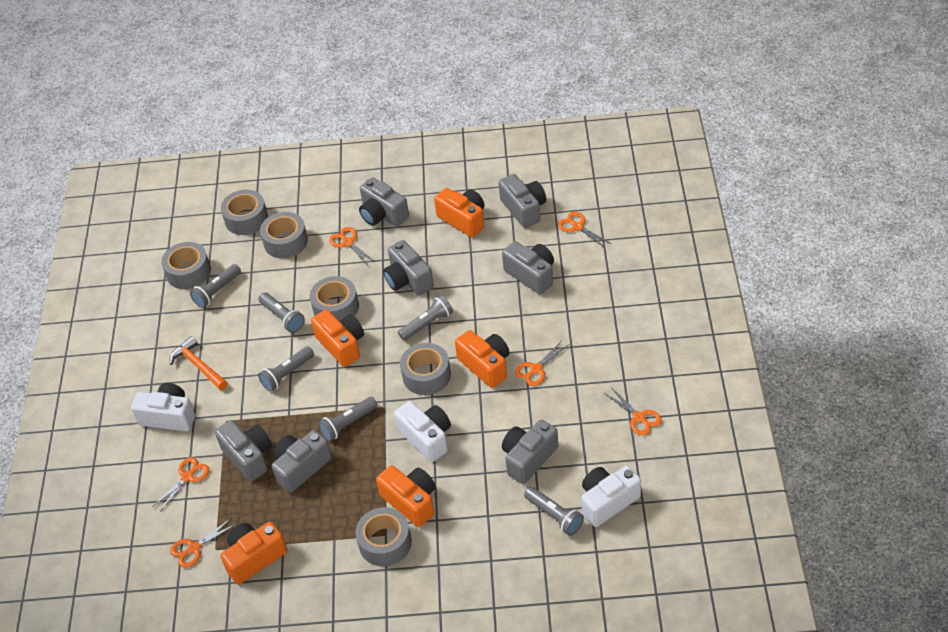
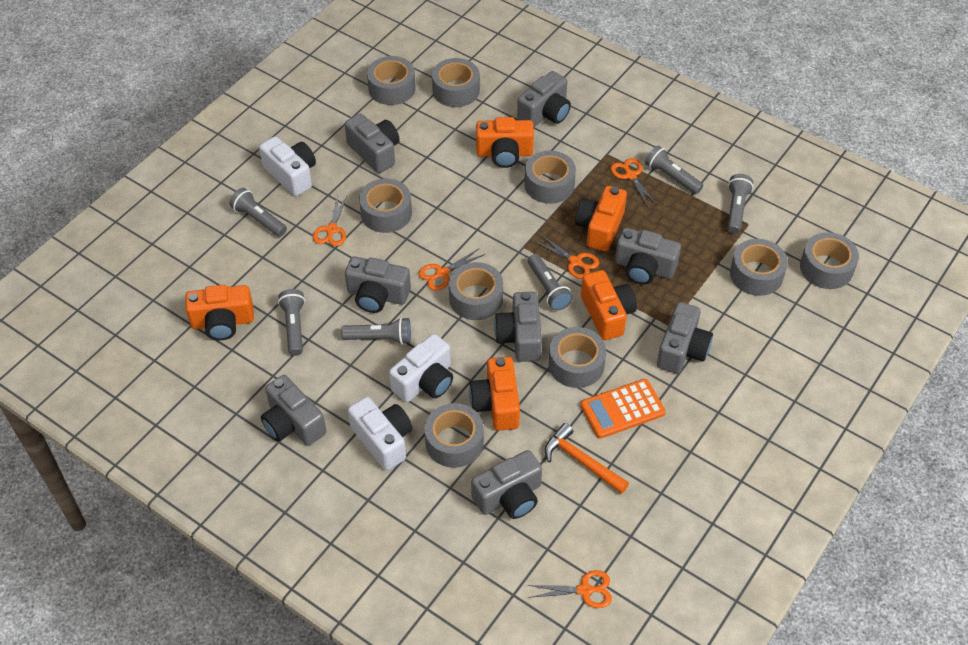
grey camera: [215,420,272,482] [272,430,332,493] [359,177,409,227] [383,240,434,296] [498,174,546,228] [502,241,554,294] [502,420,558,484] = 7 -> [261,375,326,446] [344,114,400,173] [345,256,411,313] [471,450,542,519] [494,292,542,362] [517,71,571,128] [615,228,681,285] [657,302,713,374] = 8
grey tape: [162,242,211,289] [221,190,268,235] [260,212,308,258] [310,276,359,321] [355,507,412,566] [400,343,451,395] = 6 -> [359,178,412,233] [367,56,416,105] [425,403,484,468] [432,58,480,107] [449,262,503,320] [525,150,576,204] [549,327,606,388] [730,239,788,296] [800,232,859,289] = 9
orange calculator: none = 0 -> [580,379,666,439] = 1
orange scissors: [152,457,209,511] [170,518,236,568] [329,227,375,264] [515,342,568,386] [558,212,611,248] [604,387,662,435] = 6 -> [313,195,347,246] [418,249,485,291] [528,570,612,608] [534,235,599,279] [611,158,657,207] = 5

